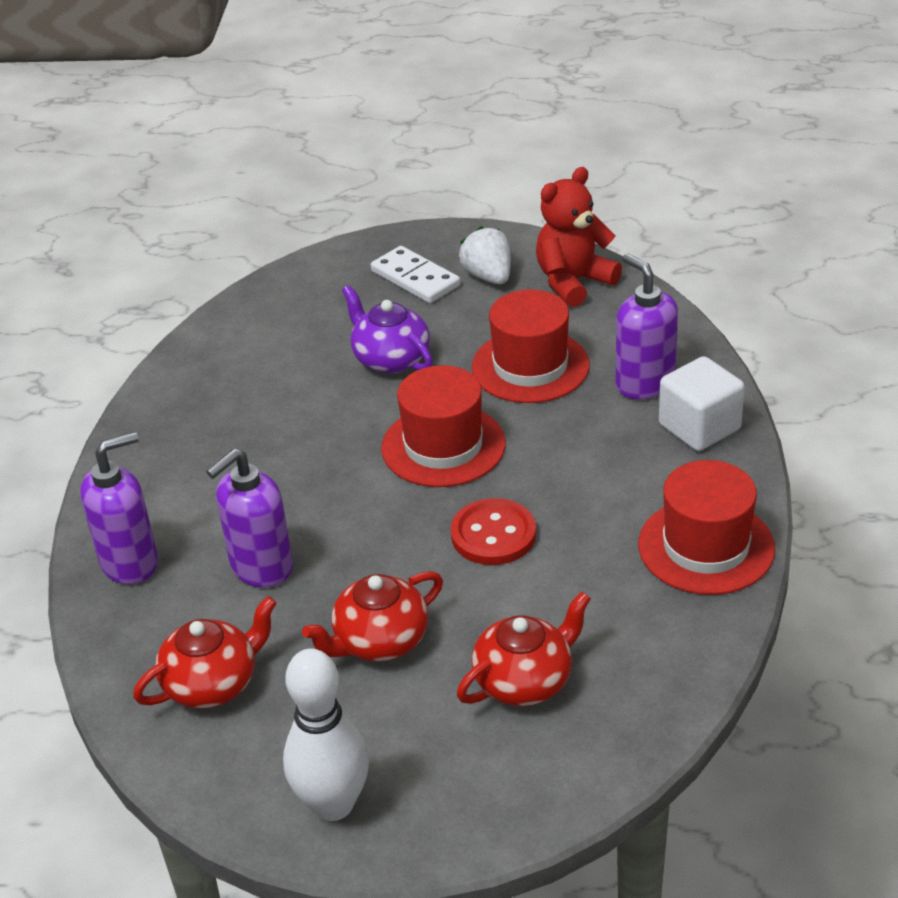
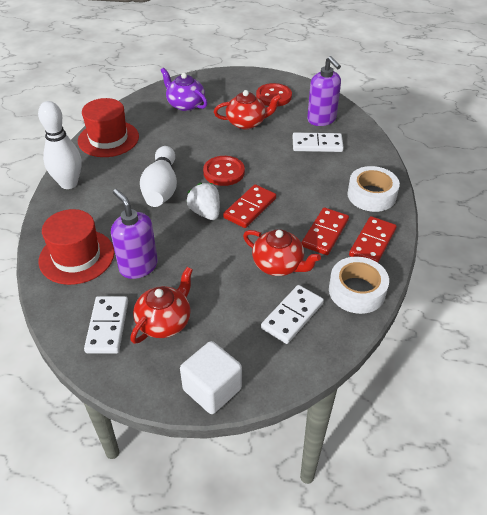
purple soap dispenser: [80,432,158,585] [206,449,293,588] [616,254,678,400] = 3 -> [111,189,158,279] [307,56,341,126] = 2
red button: [451,498,536,565] = 1 -> [203,156,245,186] [256,83,292,106] = 2
red domino: none = 0 -> [223,184,276,228] [302,207,349,255] [349,216,397,263] = 3
red hat: [381,365,506,487] [472,290,590,403] [638,460,775,595] = 3 -> [39,209,114,285] [78,98,139,157] = 2
red teddy bear: [536,167,622,307] = 1 -> none = 0
white bowling pin: [283,648,369,821] = 1 -> [38,101,81,189] [140,146,177,207] = 2
white domino: [371,246,460,303] = 1 -> [84,296,128,354] [261,285,324,344] [293,132,344,152] = 3
white tape: none = 0 -> [329,256,389,314] [347,166,400,212] = 2

